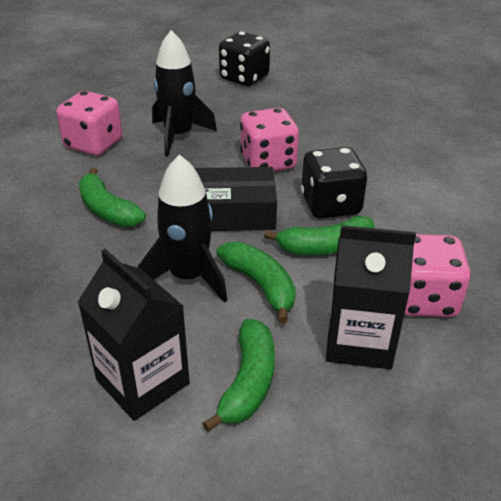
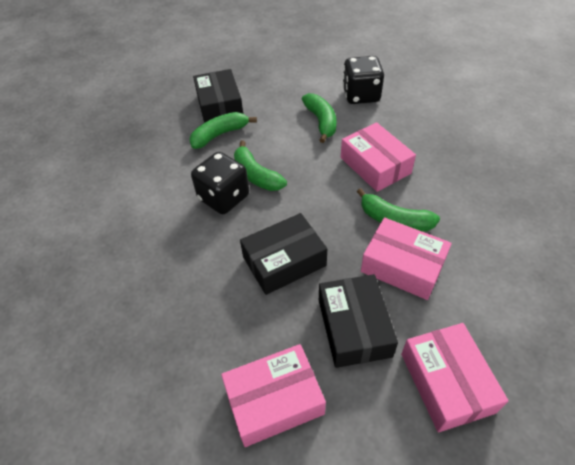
black box: [195,167,277,231] = 1 -> [193,69,243,123] [240,213,327,295] [319,274,398,368] = 3
black carton: [78,249,190,421] [326,225,416,369] = 2 -> none = 0
black rocket: [138,154,227,303] [152,30,217,157] = 2 -> none = 0
pink box: none = 0 -> [221,344,326,447] [341,122,416,192] [361,217,452,300] [401,323,508,432] = 4
pink dice: [56,91,122,156] [240,108,299,171] [404,234,471,317] = 3 -> none = 0

